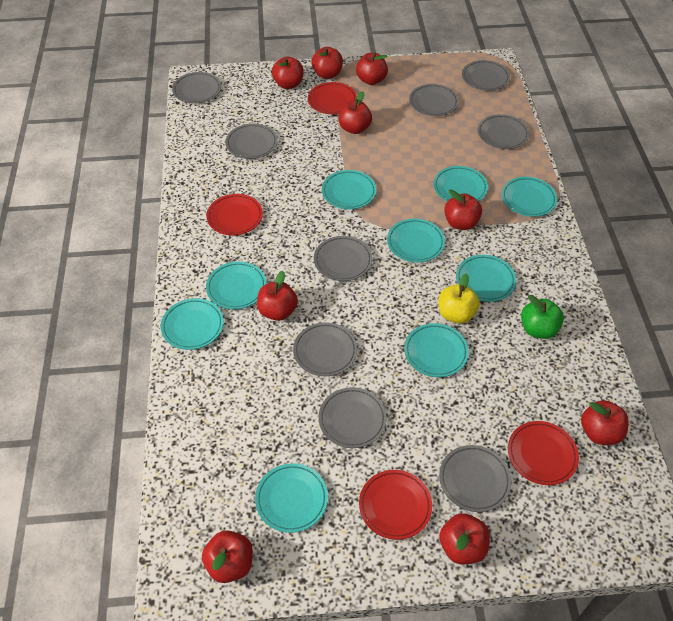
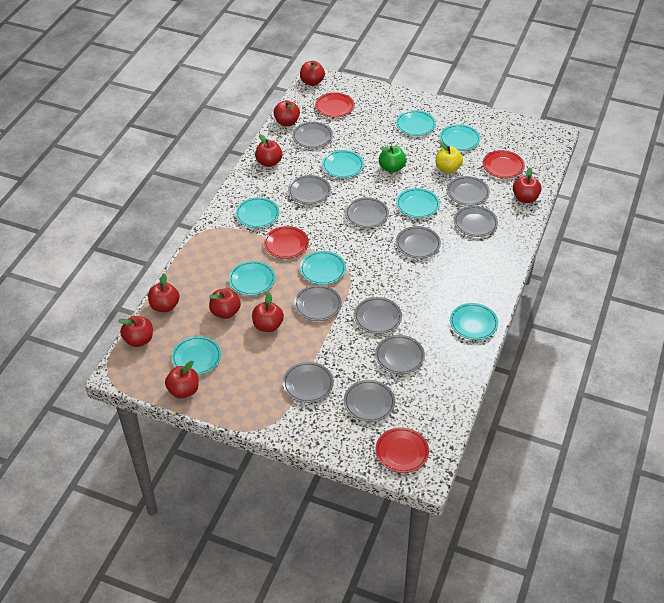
grey plate: [172,72,221,103] [225,123,277,159] [293,322,357,376] [314,236,373,281] [318,387,387,448] [409,84,459,116] [439,445,511,512] [462,60,510,91] [478,114,529,149] = 9 -> [283,362,334,403] [288,175,331,205] [292,122,333,148] [294,285,342,321] [344,380,395,422] [345,197,389,228] [354,297,402,334] [375,335,425,374] [396,226,441,259] [447,176,490,206] [454,206,498,237] = 11

